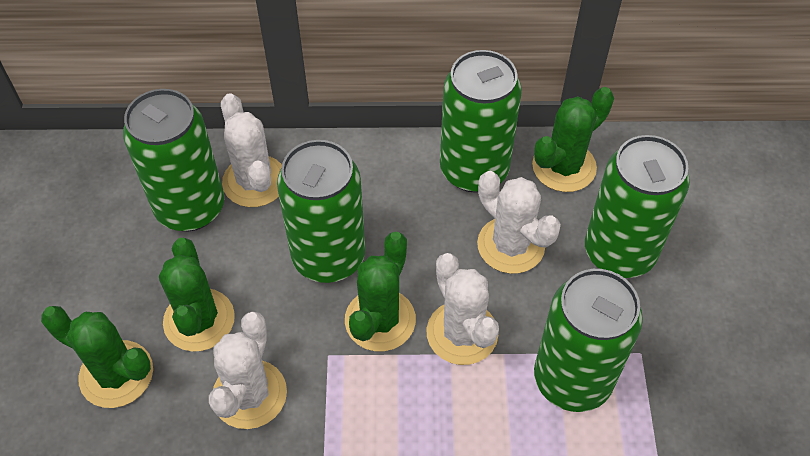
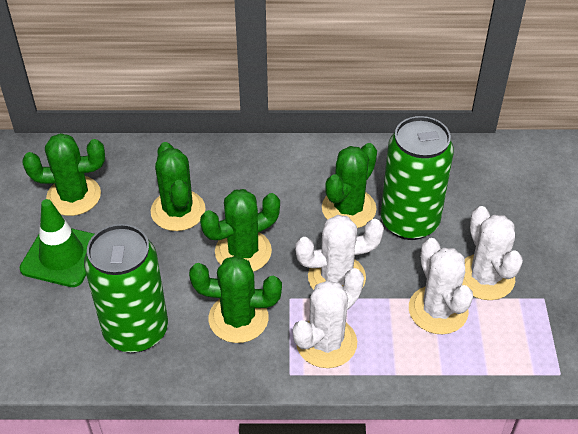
green cactus: [41,306,153,408] [159,238,235,352] [345,231,416,351] [532,87,614,192] = 4 -> [22,133,105,216] [151,142,206,231] [189,256,282,343] [200,189,280,272] [322,143,377,228] = 5
green can: [123,89,224,231] [277,140,365,283] [440,50,522,193] [534,269,643,412] [585,135,690,278] = 5 -> [84,224,168,353] [380,116,454,240] = 2
green traffic cone: none = 0 -> [19,199,94,287] = 1

